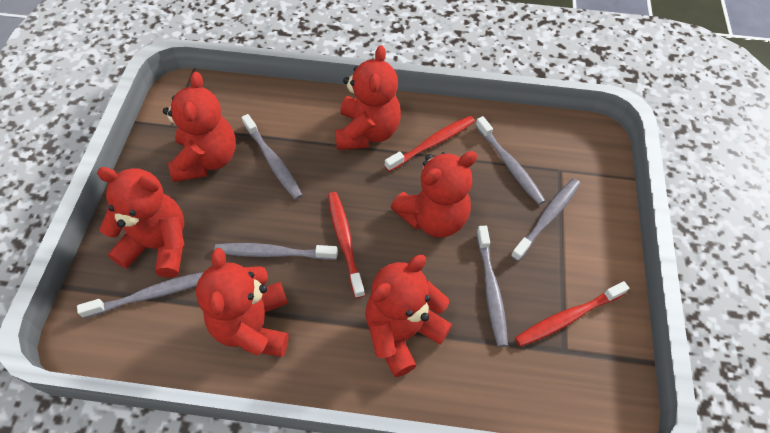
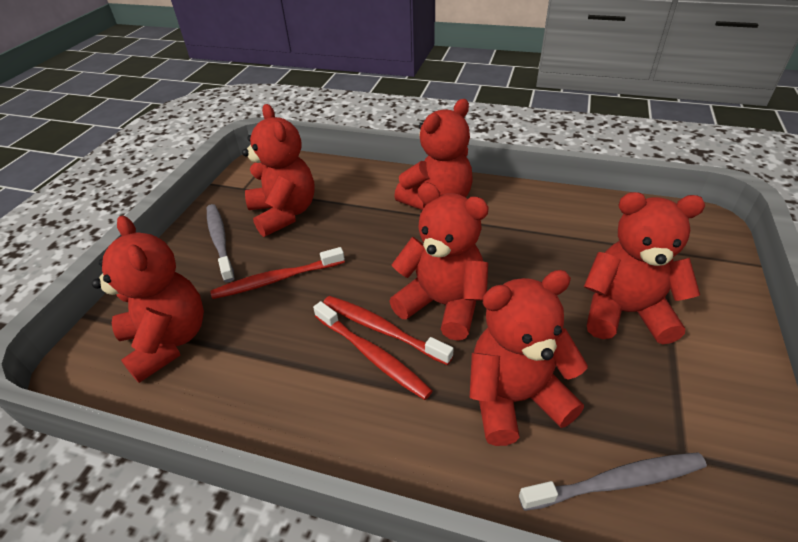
grey toothbrush: [77,272,204,318] [214,243,338,260] [242,114,303,200] [475,116,546,205] [476,226,508,347] [511,179,580,261] = 6 -> [207,204,235,282] [519,453,707,511] = 2

